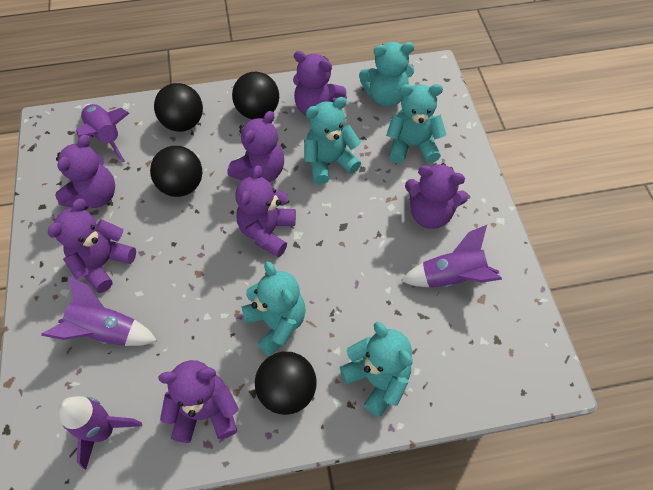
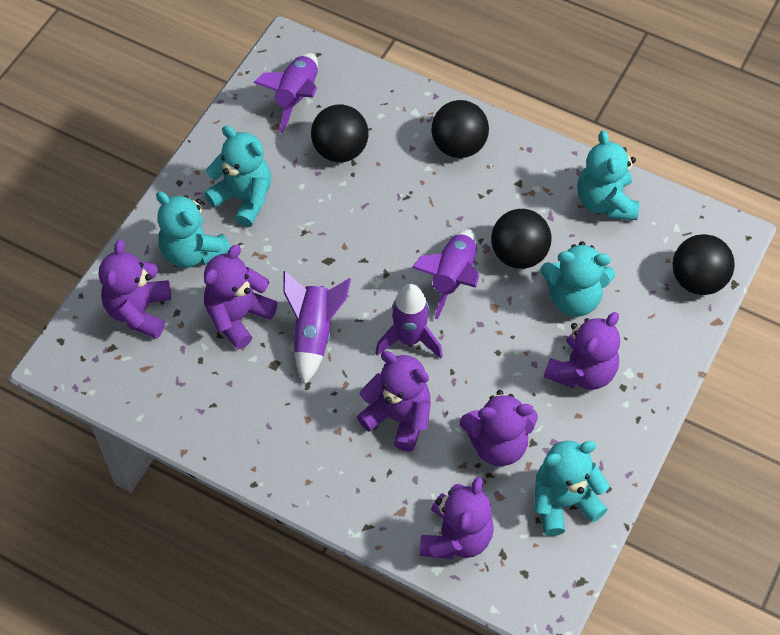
purple teddy bear: [48,199,136,293] [55,135,115,210] [158,360,239,443] [227,111,284,182] [235,165,296,257] [293,51,347,116] [405,163,468,229] = 7 -> [99,239,171,339] [204,245,277,349] [357,351,431,452] [420,477,494,559] [460,390,538,466] [544,312,620,390] = 6

